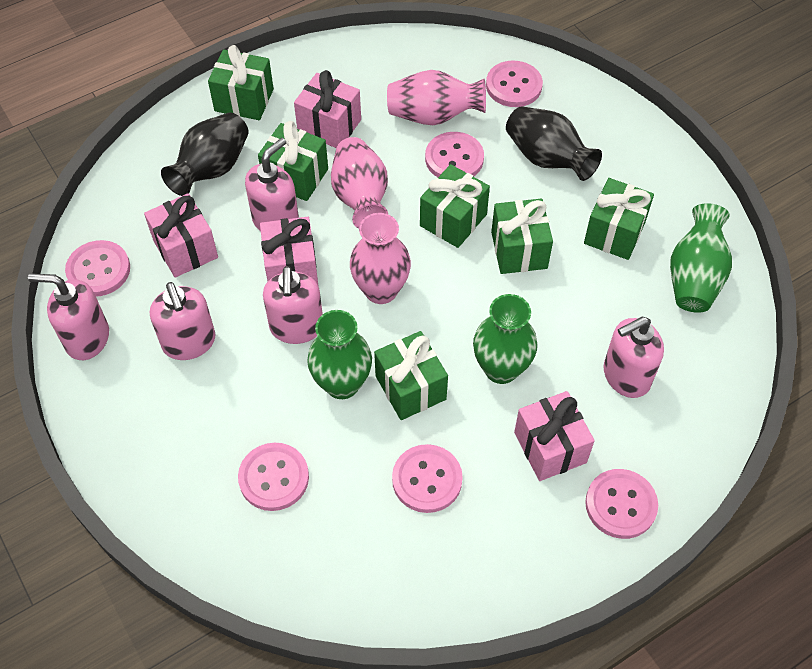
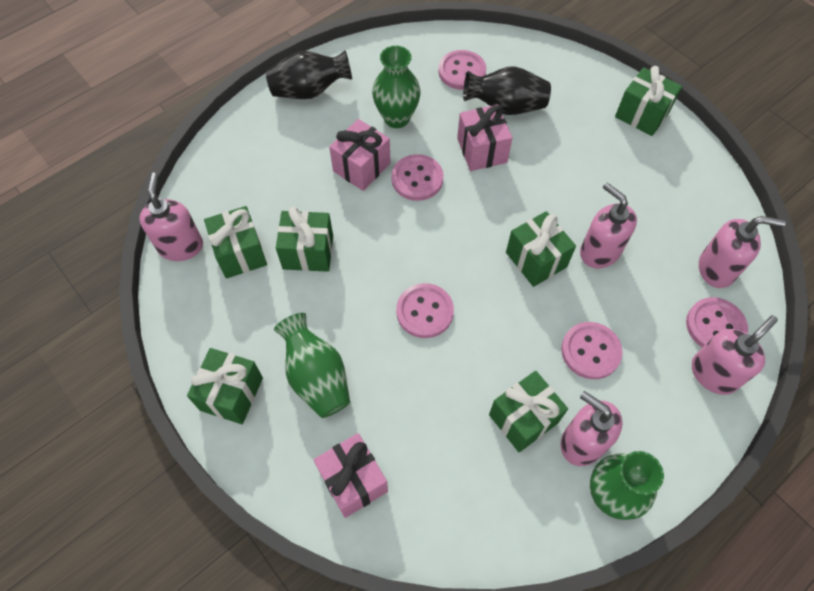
pink button: [65,240,130,296] [238,443,309,511] [392,444,463,513] [425,132,484,177] [486,61,543,107] [585,469,658,539] = 6 -> [391,154,444,201] [396,283,454,338] [438,50,486,90] [561,322,623,379] [686,297,748,348] = 5
pink gift: [144,193,218,277] [260,217,318,285] [294,70,361,148] [514,391,595,481] = 4 -> [314,433,388,518] [329,119,391,191] [457,105,512,171] = 3
pink vase: [331,137,388,229] [350,213,411,304] [387,70,486,125] = 3 -> none = 0

